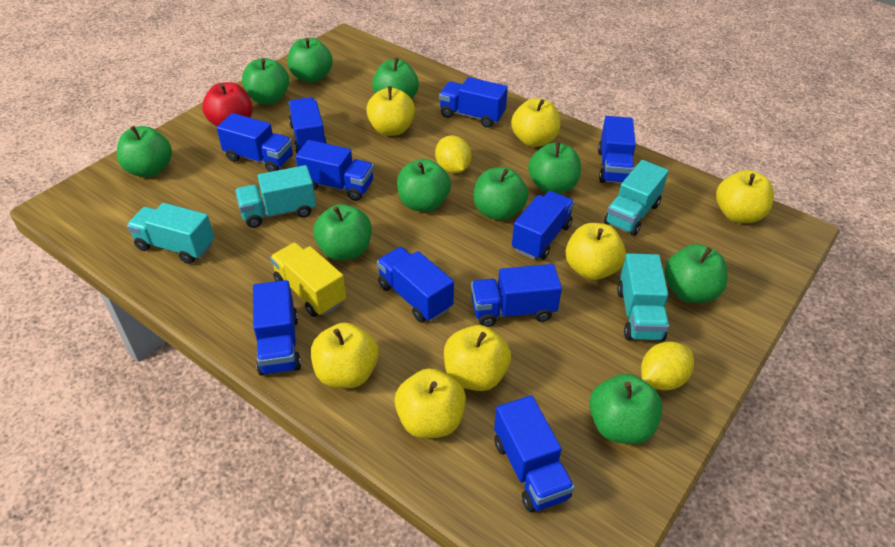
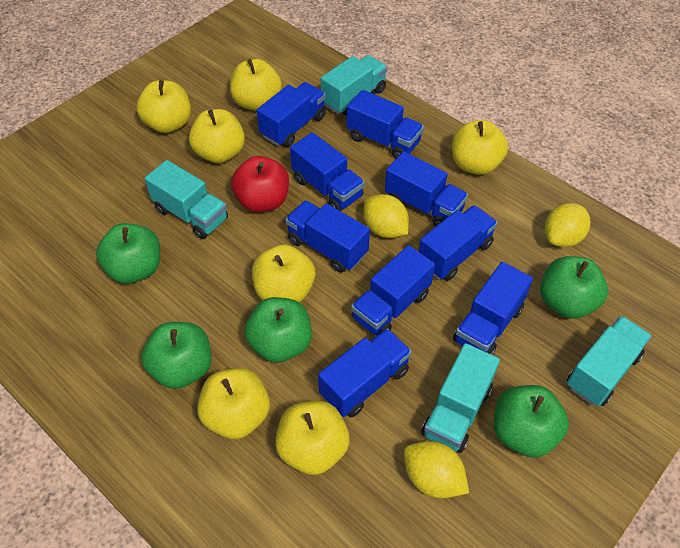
blue truck: [217,113,293,172] [253,280,301,376] [289,97,327,153] [296,140,374,201] [377,247,454,322] [439,77,508,128] [471,264,562,327] [494,395,575,512] [512,191,574,260] [598,116,636,183] = 10 -> [257,82,326,147] [285,200,370,273] [290,132,365,211] [318,329,412,417] [347,90,424,159] [351,245,435,336] [385,152,468,227] [419,205,498,281] [453,262,533,355] = 9
green apple: [117,126,172,177] [242,58,289,104] [288,38,333,83] [313,204,371,261] [372,58,419,99] [397,159,451,212] [474,167,528,221] [528,142,581,194] [589,374,663,444] [664,244,728,303] = 10 -> [96,223,160,284] [141,322,212,389] [245,297,312,363] [494,385,569,458] [540,256,608,319] = 5
yellow lemon: [435,135,471,174] [641,342,694,390] = 2 -> [363,194,409,238] [404,441,469,498] [545,203,590,247] = 3
yellow truck: [270,243,346,317] = 1 -> none = 0

